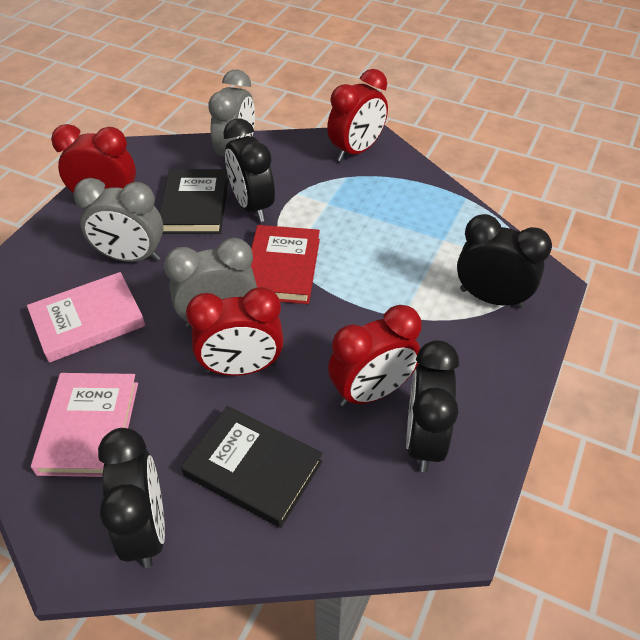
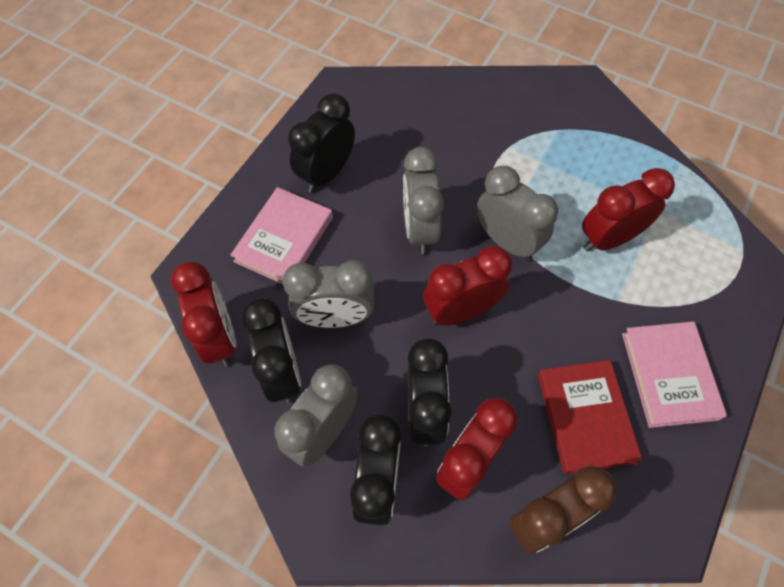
black book: [159,169,228,234] [181,406,323,528] = 2 -> none = 0
brown clock: none = 0 -> [509,466,617,553] = 1
grey clock: [73,178,163,262] [164,238,257,328] [208,69,255,157] = 3 -> [274,364,358,467] [283,260,374,328] [403,147,444,254] [477,166,558,261] = 4

